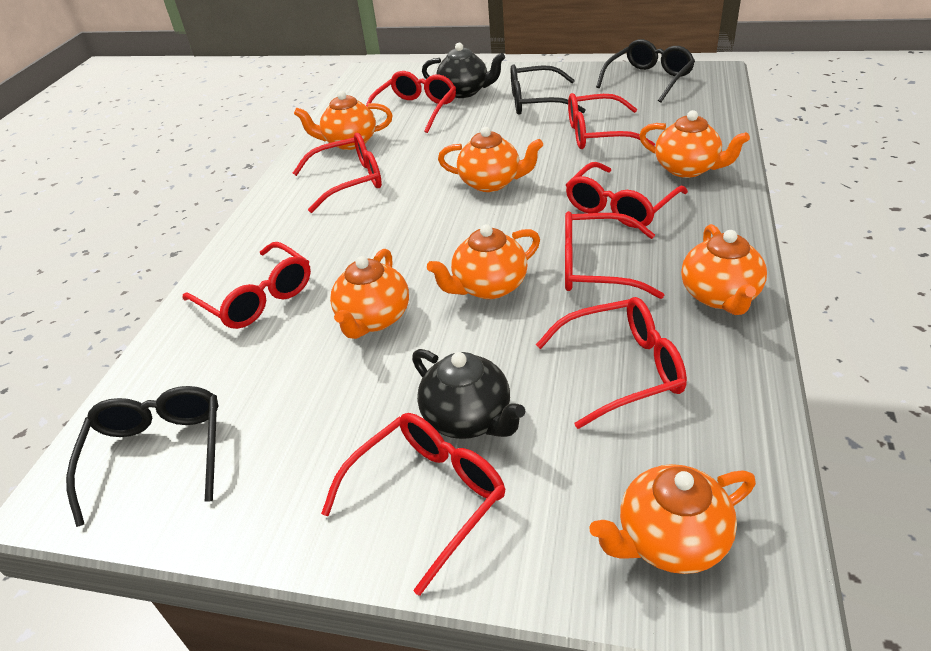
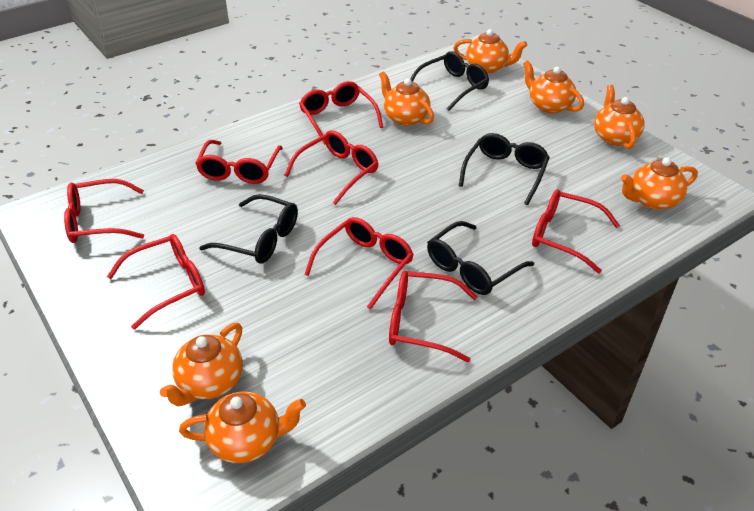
black glasses: [66,386,218,527] [511,64,586,115] [596,39,695,102] = 3 -> [199,194,298,263] [411,51,489,110] [427,221,534,295] [459,133,550,205] = 4
black teapot: [412,349,526,439] [422,43,505,98] = 2 -> none = 0

